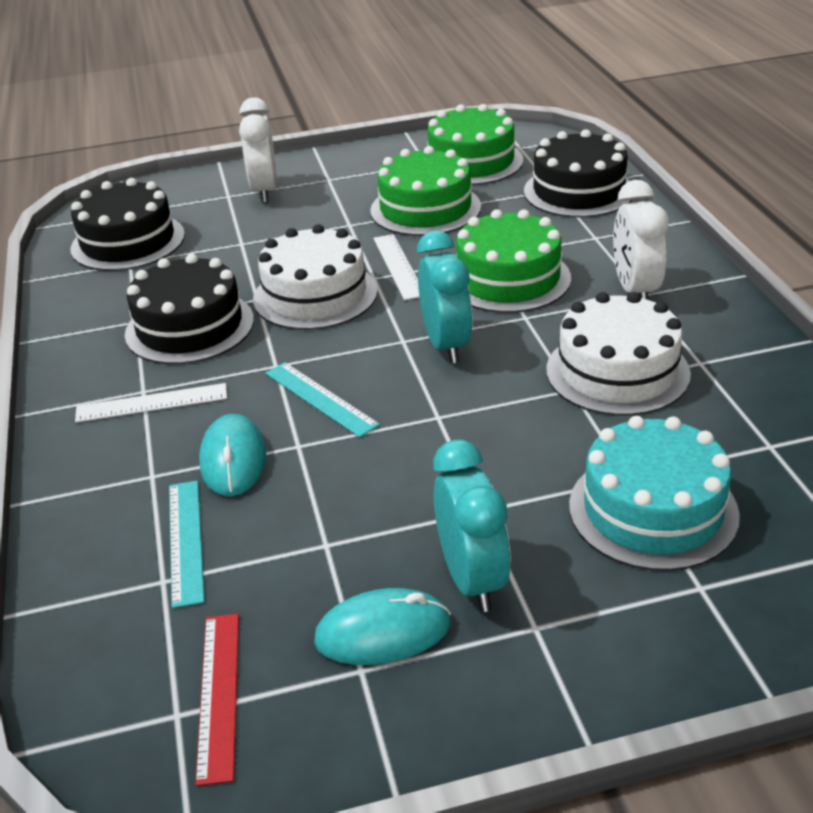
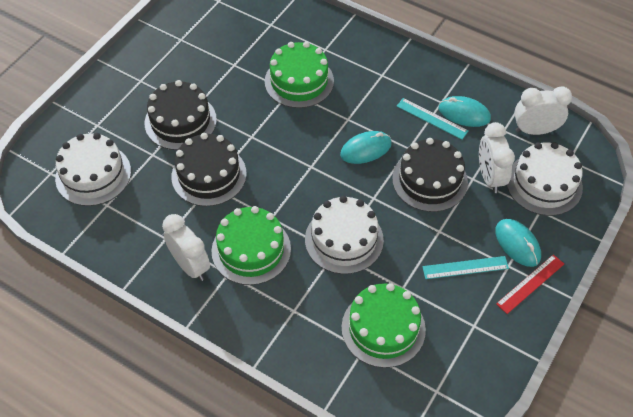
turquoise cake: [569,416,740,571] = 1 -> none = 0
turquoise clock: [417,231,473,363] [433,439,511,612] = 2 -> none = 0
turquoise mouse: [199,414,266,496] [314,588,451,665] = 2 -> [340,131,392,164] [438,96,491,127] [495,219,541,267] = 3
white cake: [253,224,378,330] [546,292,691,416] = 2 -> [55,133,131,206] [305,196,384,274] [507,142,583,216] = 3
white clock: [239,98,277,203] [613,180,669,300] = 2 -> [162,214,210,281] [479,122,515,193] [514,87,572,135] = 3
white ruler: [75,383,227,422] [373,234,420,300] = 2 -> none = 0

